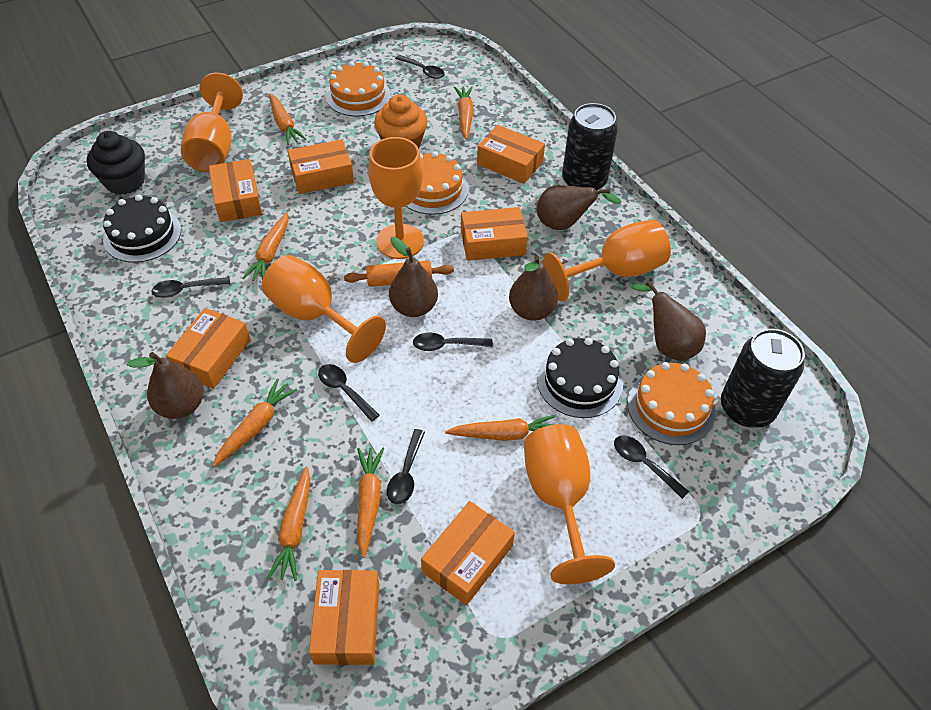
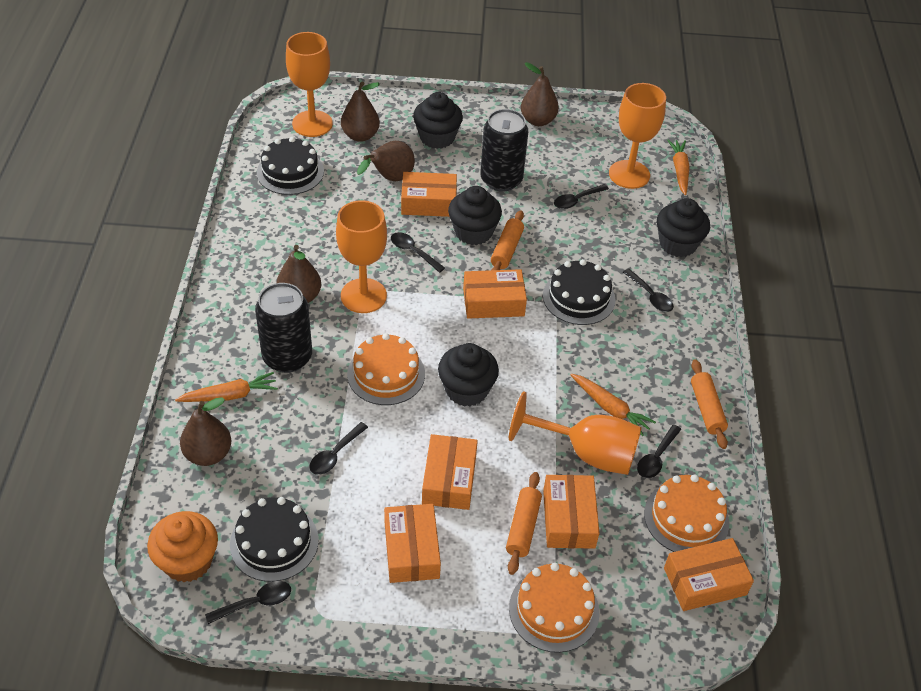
black cake: [103,195,181,263] [537,338,623,418] = 2 -> [230,497,319,582] [257,137,324,195] [543,259,616,325] = 3
black cupcake: [87,131,145,195] = 1 -> [413,92,463,149] [438,343,499,407] [448,186,502,245] [657,198,710,257] = 4
orange box: [166,308,250,389] [209,159,262,222] [288,139,354,194] [309,570,379,665] [421,501,515,605] [461,207,528,261] [477,125,545,184] = 7 -> [384,504,441,583] [401,172,457,217] [422,434,478,510] [463,269,527,319] [543,475,599,549] [664,538,754,611] = 6
orange carrot: [213,379,297,467] [242,212,288,281] [267,467,310,581] [269,93,306,145] [357,448,384,558] [445,415,556,441] [454,86,474,140] = 7 -> [175,372,278,402] [571,374,656,436] [667,140,690,195] = 3
orange goblet: [181,73,243,172] [262,255,386,363] [369,137,424,259] [524,424,615,585] [543,220,671,302] = 5 -> [286,32,333,137] [336,200,387,313] [509,391,642,475] [609,83,666,189] = 4
orange rolling pin: [344,261,454,287] = 1 -> [491,210,524,270] [506,472,542,575] [691,359,728,449] = 3

